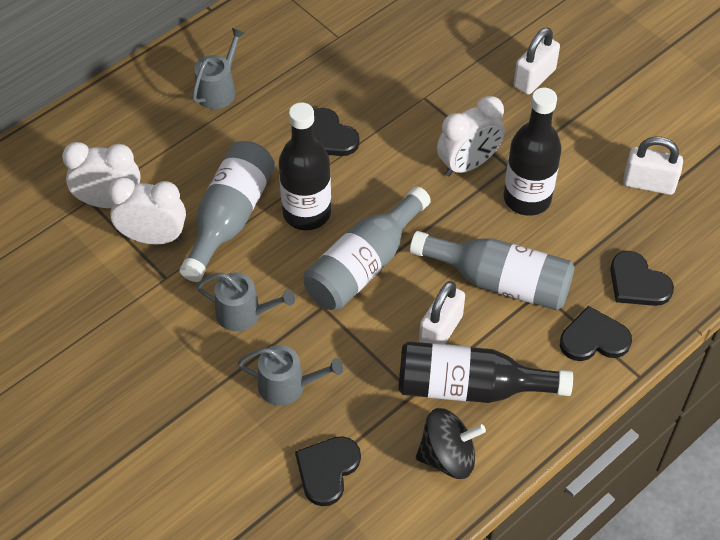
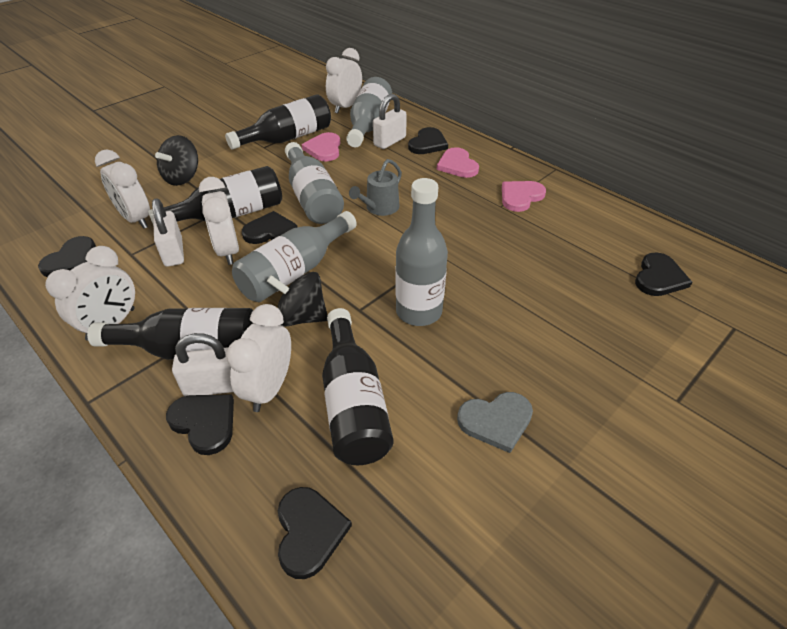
black bottle: [279,103,331,230] [398,341,573,403] [504,88,562,216] = 3 -> [87,308,253,360] [148,166,282,226] [225,94,331,149] [322,308,394,465] = 4
black heart: [295,436,361,506] [313,108,360,156] [560,306,632,361] [610,251,674,306] = 4 -> [38,236,96,277] [166,395,234,455] [242,211,298,244] [278,487,352,579] [408,127,448,154] [635,253,692,296] = 6
black spinning top: [416,408,486,479] = 1 -> [155,135,198,186] [267,272,328,327] = 2
grey bottle: [179,141,275,282] [303,186,431,311] [410,231,575,310] = 3 -> [232,211,357,302] [285,142,344,224] [346,77,392,147] [396,178,448,326] = 4
grey heart: none = 0 -> [457,392,533,453] = 1
grey watering can: [192,28,245,109] [196,272,295,331] [238,345,343,406] = 3 -> [349,159,402,216] = 1
pink heart: none = 0 -> [302,132,340,161] [437,147,479,178] [502,181,546,212] = 3
white clock: [62,142,141,208] [108,177,186,244] [437,96,505,176] = 3 -> [45,246,135,341] [95,149,150,229] [199,177,239,265] [226,304,291,412] [326,48,362,114] = 5

